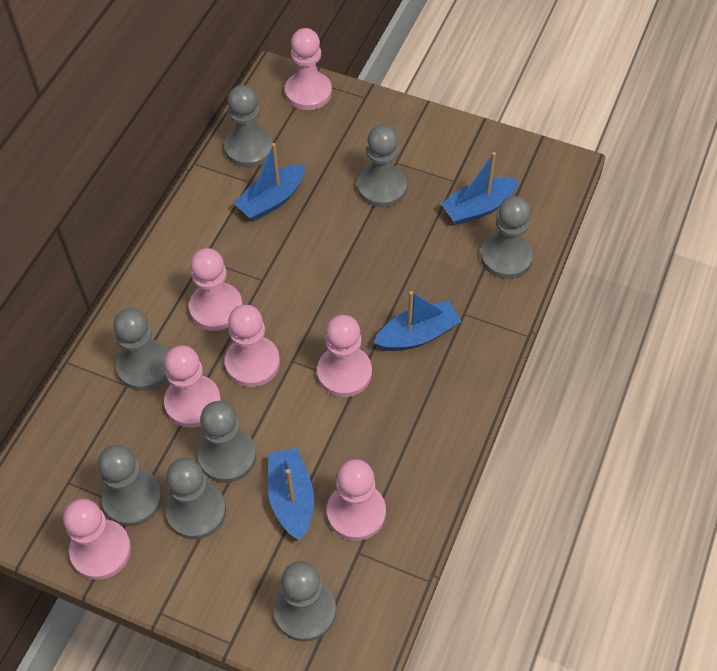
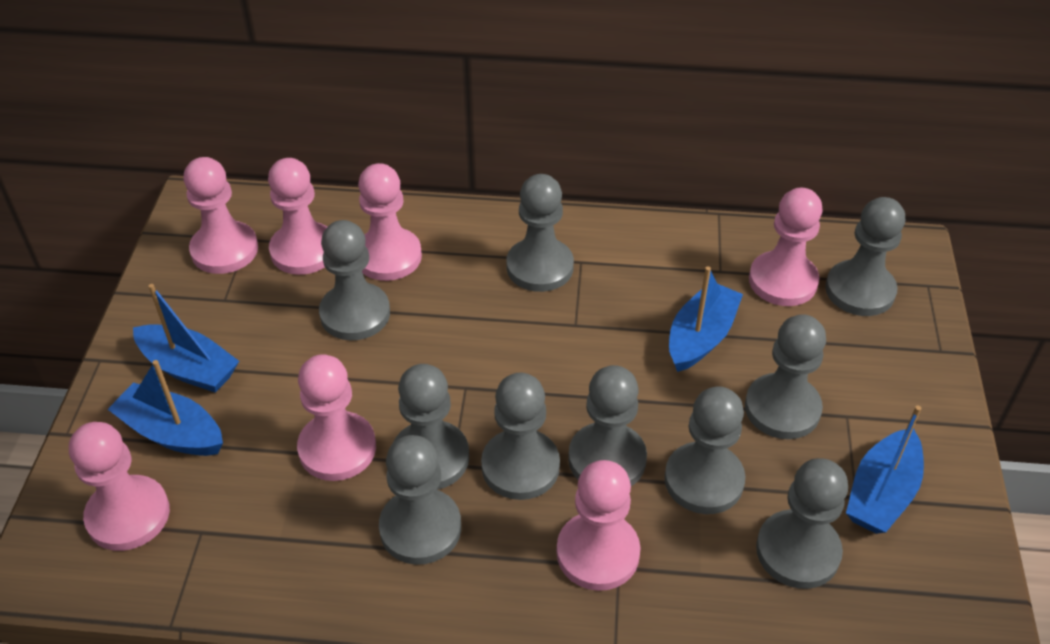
grey pawn: [98,445,162,526] [113,308,168,391] [166,458,226,539] [198,401,256,483] [224,85,273,168] [274,561,336,642] [357,125,407,207] [481,196,533,279] = 8 -> [319,220,390,340] [379,435,461,565] [393,364,469,490] [481,373,560,500] [506,174,574,292] [568,365,647,486] [664,386,745,514] [745,314,826,439] [756,458,848,589] [825,197,905,316] = 10

